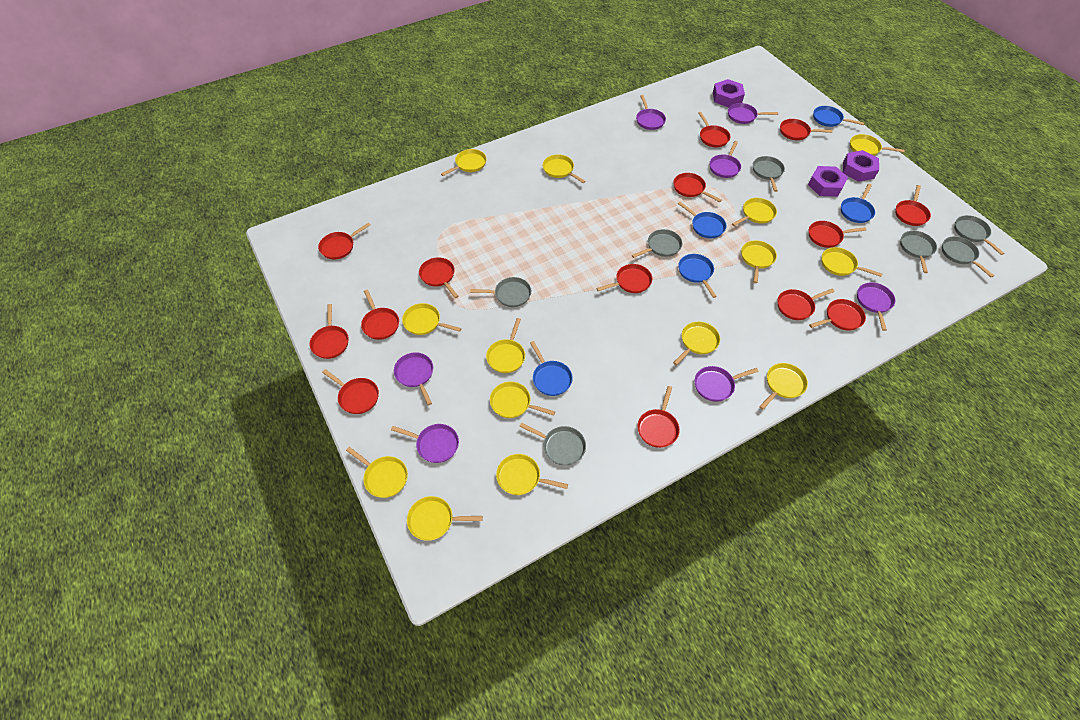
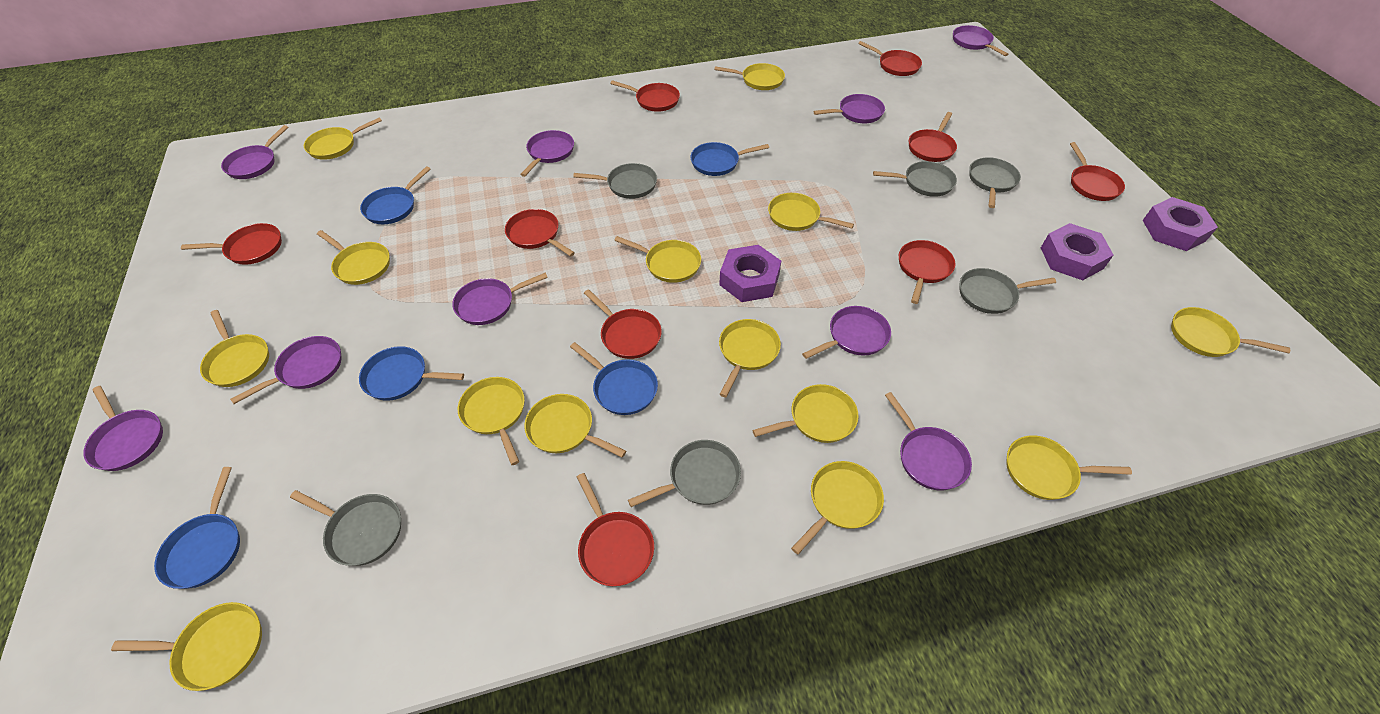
grey pan: [470,277,531,307] [519,423,586,466] [632,229,682,258] [753,156,785,192] [900,231,937,273] [942,236,994,277] [954,215,1004,255] = 7 -> [290,490,401,566] [573,163,657,199] [628,440,741,507] [873,161,957,197] [959,268,1056,314] [969,157,1021,208] = 6
purple pan: [391,424,459,463] [394,352,433,405] [636,95,666,130] [695,366,759,402] [709,141,741,178] [728,103,778,124] [857,282,895,331] = 7 -> [83,386,163,471] [221,125,288,179] [230,336,341,404] [452,273,548,325] [520,130,574,177] [802,306,891,359] [814,94,885,123] [885,392,972,490] [953,25,1008,56] = 9
red pan: [310,304,349,359] [318,222,370,260] [322,369,379,414] [361,290,399,340] [419,257,458,298] [596,264,652,293] [638,386,680,448] [673,173,722,202] [698,112,731,147] [777,288,835,320] [780,119,832,140] [809,221,867,248] [809,299,866,331] [895,185,931,226] = 14 -> [181,223,282,265] [505,209,575,257] [577,473,654,586] [584,289,662,359] [610,80,680,112] [858,41,922,76] [899,240,955,304] [909,112,957,162] [1070,142,1125,201] = 9

